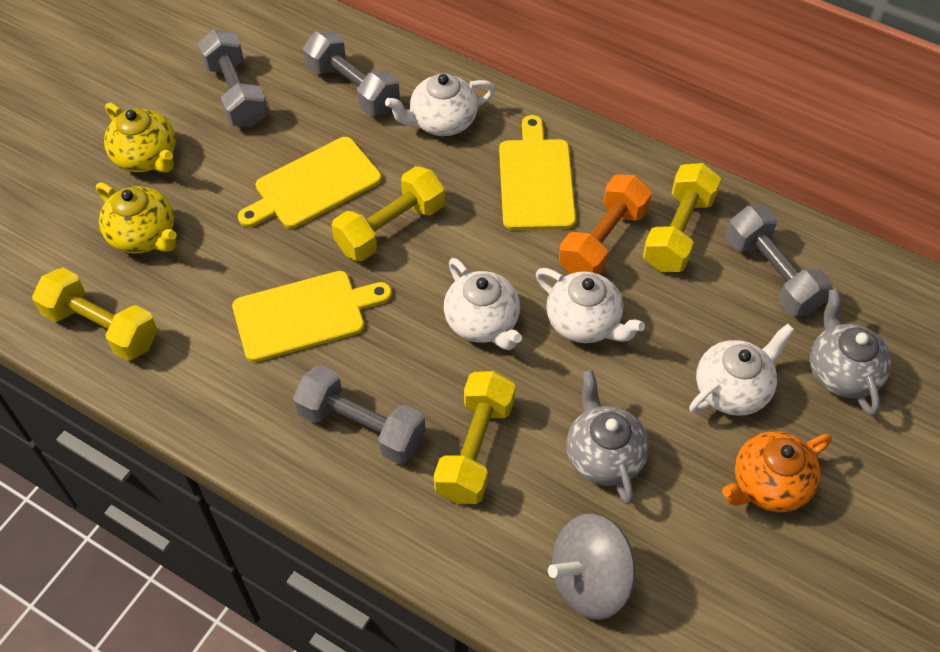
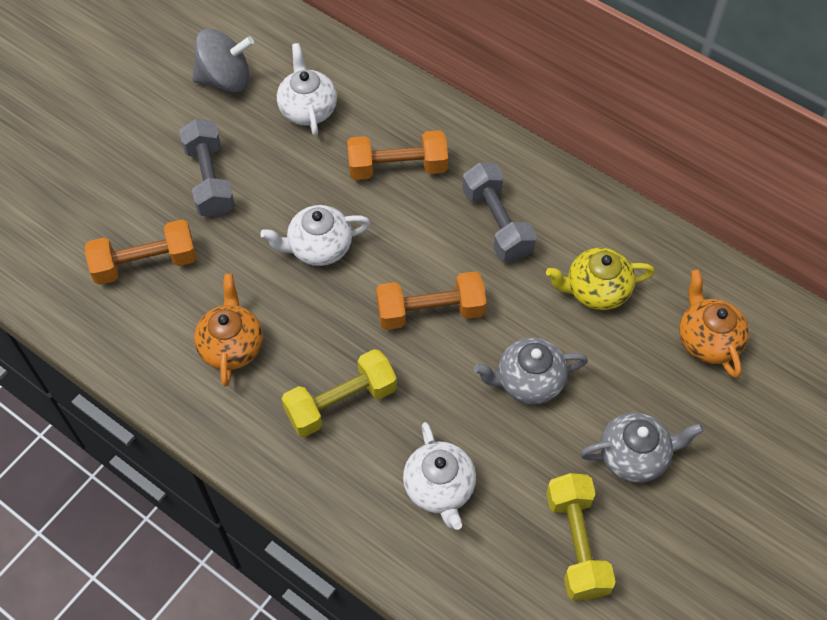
grey dumbbell: [198,29,268,128] [293,365,426,464] [303,30,400,116] [726,205,833,316] = 4 -> [179,119,235,217] [462,162,537,261] = 2
orange dumbbell: [559,174,652,274] = 1 -> [85,219,197,285] [347,130,448,180] [376,271,486,330] = 3
orange teapot: [722,431,832,512] = 1 -> [194,274,263,387] [679,269,749,378] = 2
white teapot: [385,73,496,136] [444,258,522,350] [536,268,645,343] [689,324,795,416] = 4 -> [260,205,370,266] [277,43,337,136] [403,422,476,530] = 3
yellow cutting board: [232,271,392,362] [238,137,382,229] [499,115,576,230] = 3 -> none = 0
yellow dumbbell: [32,268,158,361] [331,166,445,261] [434,371,515,504] [643,163,721,272] = 4 -> [282,349,397,437] [546,473,616,600] = 2
yellow teapot: [96,183,177,254] [104,103,176,173] = 2 -> [546,248,655,310] = 1

